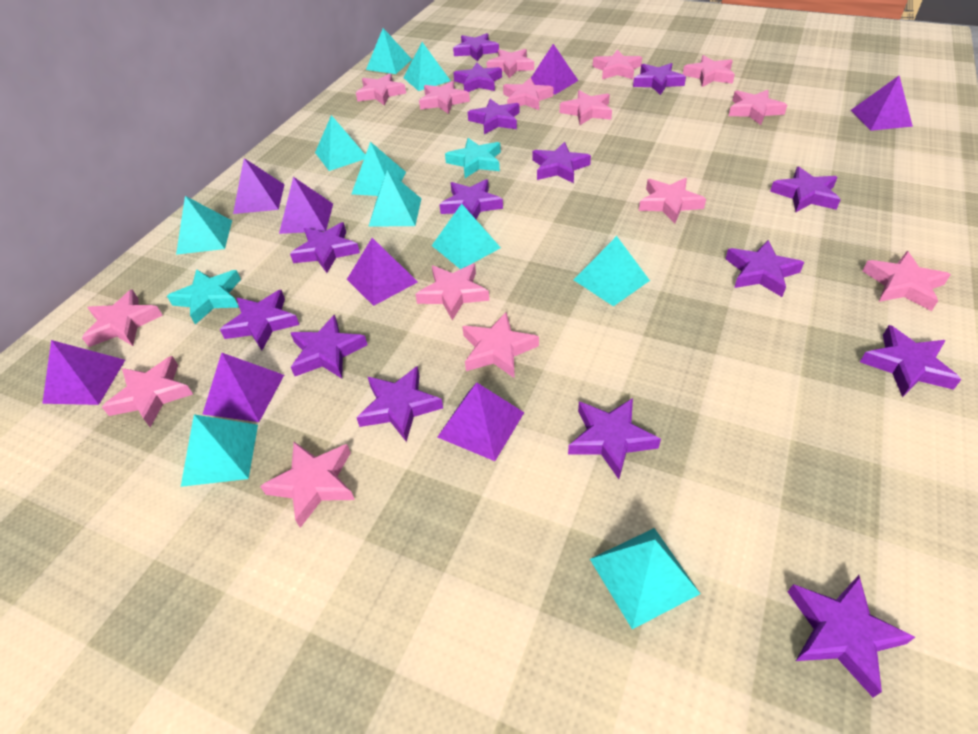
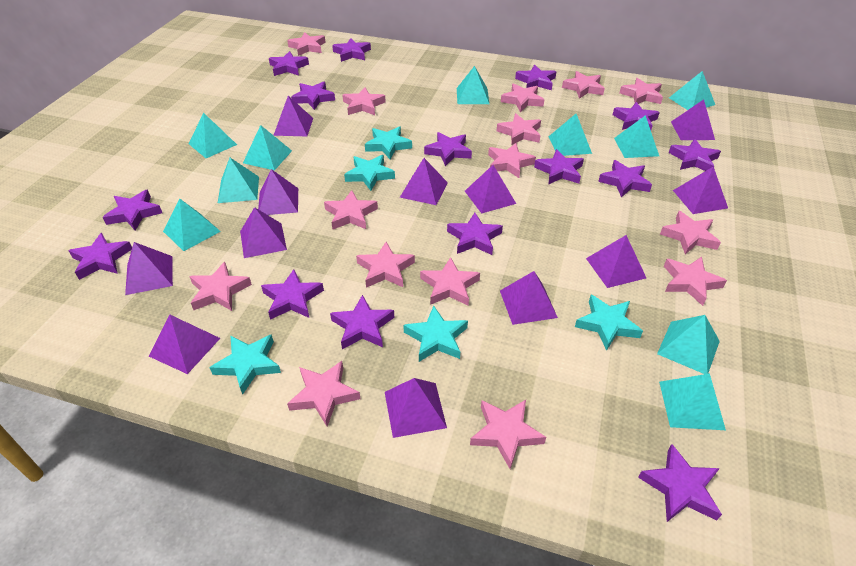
purple pyramid: [42,340,125,405] [203,352,284,422] [233,158,285,214] [279,177,333,234] [347,238,418,306] [438,383,525,461] [531,44,578,95] [851,76,913,131] = 8 -> [125,242,173,295] [149,315,220,374] [240,207,287,258] [258,169,298,215] [274,96,313,136] [385,378,447,438] [400,158,448,205] [465,165,516,214] [500,271,558,325] [586,235,646,288] [671,100,715,140] [673,167,728,214] = 12
turquoise star: [167,269,241,324] [445,138,501,178] = 2 -> [209,334,281,395] [344,155,395,191] [365,127,412,159] [403,306,468,362] [575,295,643,351] = 5

